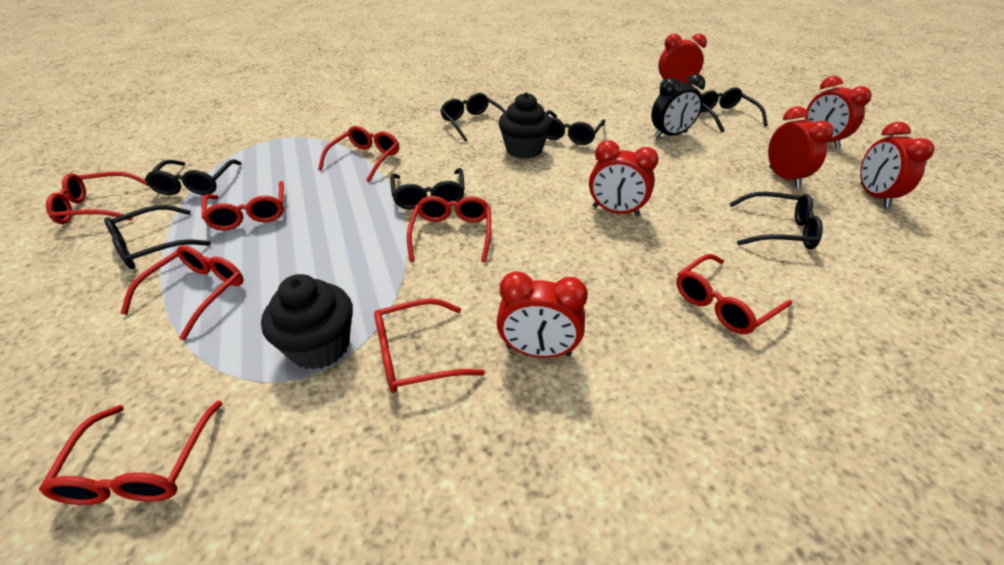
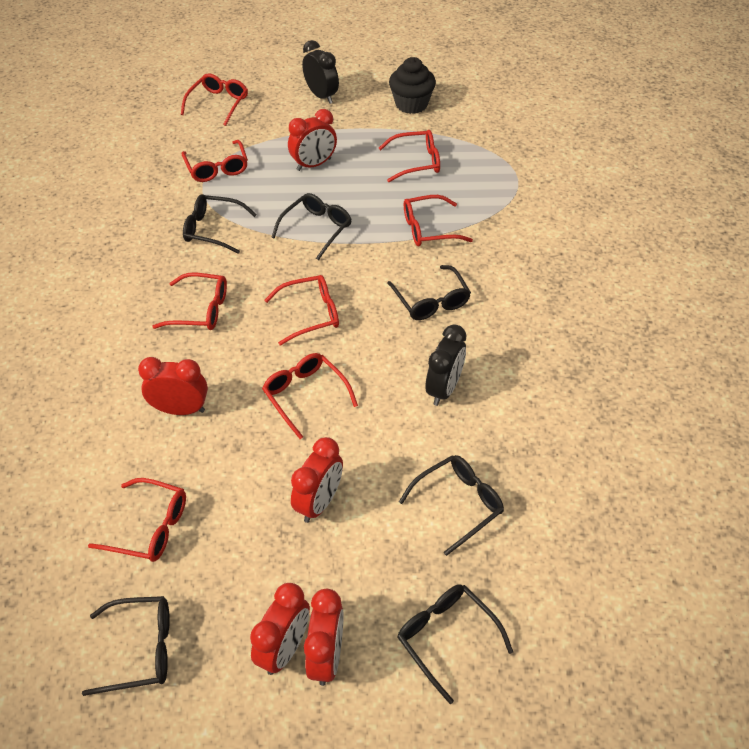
black clock: [651,74,705,138] = 1 -> [302,40,339,104] [426,324,466,406] = 2
black cupcake: [261,274,353,370] [499,92,552,159] = 2 -> [389,57,436,114] = 1
black glasses: [104,205,211,269] [145,159,242,195] [390,168,465,210] [440,93,506,142] [546,111,606,145] [701,87,768,133] [729,192,823,249] = 7 -> [82,596,170,696] [183,194,257,254] [271,193,352,260] [387,265,471,320] [398,584,513,704] [399,455,504,556] = 6
red clock: [496,271,588,358] [589,140,659,217] [658,34,707,86] [768,107,834,188] [805,76,872,148] [860,122,934,207] = 6 -> [138,357,208,415] [250,583,310,675] [288,109,337,171] [291,437,343,523] [304,589,344,686] = 5

